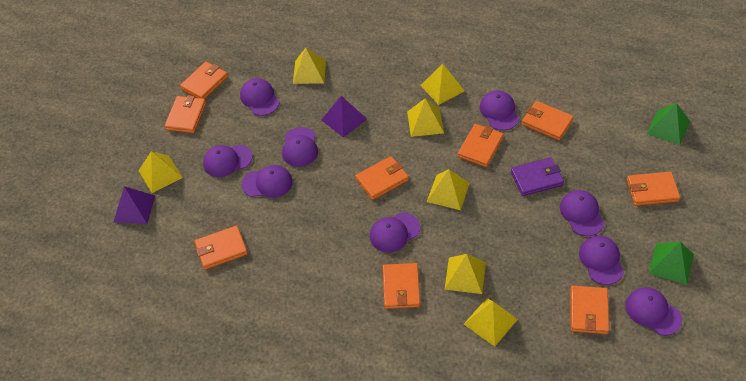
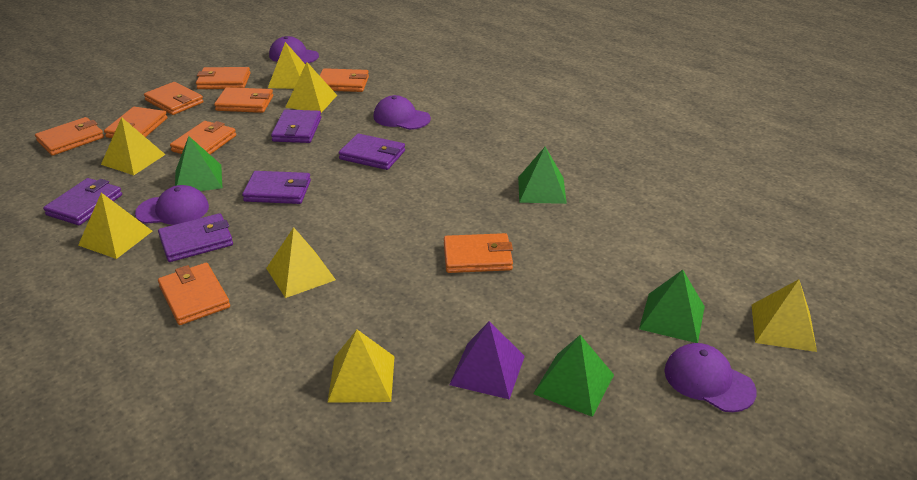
green pyramid: [647,103,690,145] [649,242,694,285] = 2 -> [175,136,222,191] [518,147,567,204] [533,335,614,417] [639,270,705,343] = 4
purple cap: [203,144,253,177] [240,78,280,116] [242,165,293,198] [282,127,318,167] [370,212,420,252] [480,90,519,131] [560,190,604,236] [579,235,624,285] [625,287,682,336] = 9 -> [135,185,209,225] [269,36,319,64] [373,95,431,130] [664,343,757,412] = 4
purple pyramid: [114,186,155,224] [322,96,367,137] = 2 -> [449,321,525,399] = 1
purple wallet: [511,157,564,196] = 1 -> [43,178,122,225] [158,213,233,262] [242,171,311,204] [271,110,321,143] [339,134,405,170] = 5

